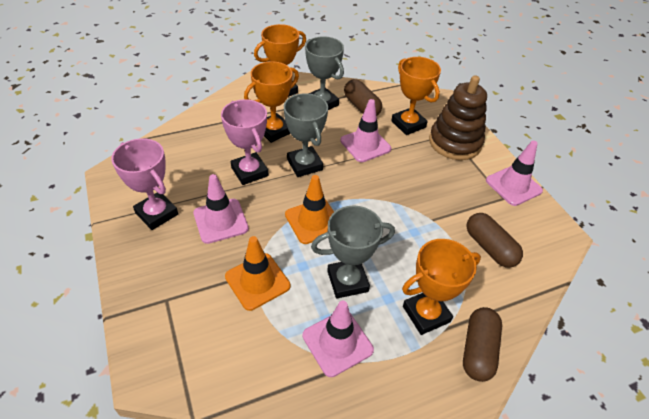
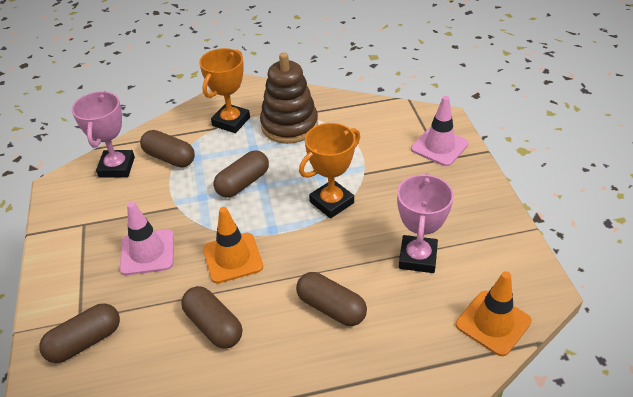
brown capsule: [344,79,382,116] [463,307,502,382] [466,213,523,268] = 3 -> [39,303,120,363] [140,130,195,167] [181,286,242,349] [214,150,269,198] [296,272,367,326] = 5
grey trophy: [284,93,328,177] [305,36,344,110] [311,205,395,298] = 3 -> none = 0
orange trophy: [244,61,299,143] [254,24,306,97] [391,57,441,135] [402,239,481,335] = 4 -> [199,48,250,133] [299,123,360,219] = 2
pink traffic cone: [193,174,249,244] [303,301,374,377] [340,99,391,162] [486,141,543,206] = 4 -> [120,202,174,275] [411,96,469,166] = 2

